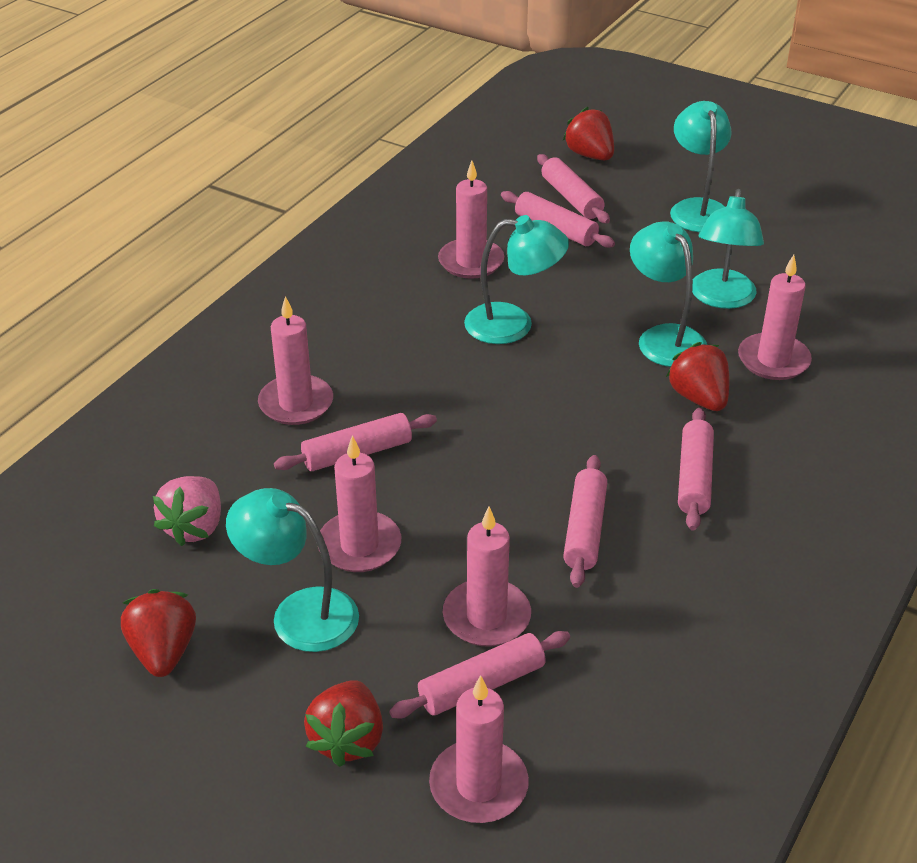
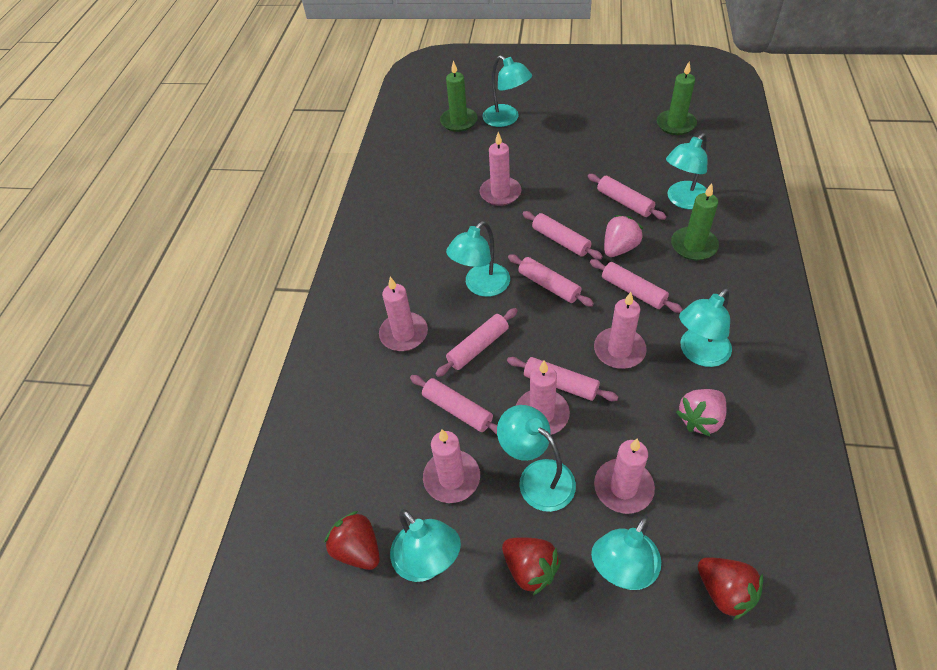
green candle: none = 0 -> [440,60,478,132] [656,62,697,135] [671,183,719,260] = 3
pink rolling pin: [274,413,437,471] [389,631,570,718] [501,191,615,248] [537,154,610,224] [563,455,607,588] [678,408,714,531] = 6 -> [410,375,497,435] [436,308,518,377] [507,357,618,401] [508,254,594,307] [522,211,603,259] [588,174,667,220] [590,259,683,313] = 7
pink strawberry: [153,476,221,546] = 1 -> [604,215,643,257] [676,389,727,436] = 2
red strawberry: [121,589,196,677] [304,680,383,767] [563,107,614,161] [666,342,729,411] = 4 -> [324,511,380,570] [502,537,561,595] [698,557,763,620] = 3
turquoise lamp: [226,488,359,652] [464,215,569,344] [630,221,707,367] [670,101,732,232] [692,189,764,309] = 5 -> [390,509,461,582] [446,221,510,297] [482,55,532,127] [497,405,576,512] [591,516,661,590] [666,133,708,209] [679,288,732,367] = 7

